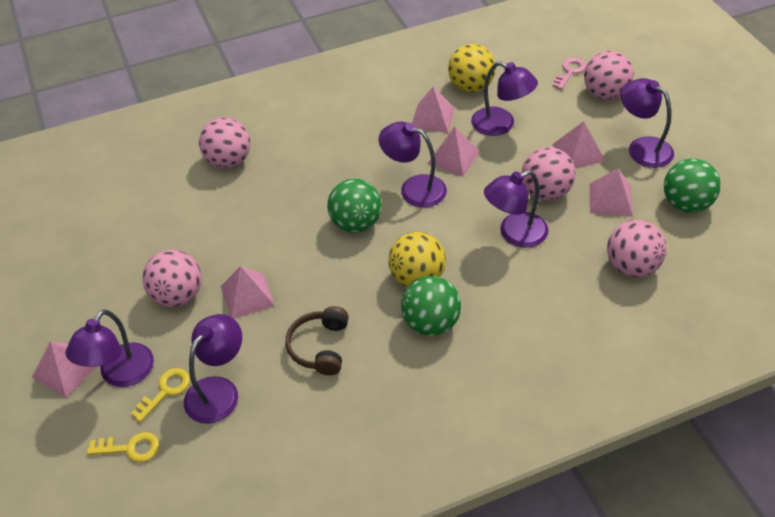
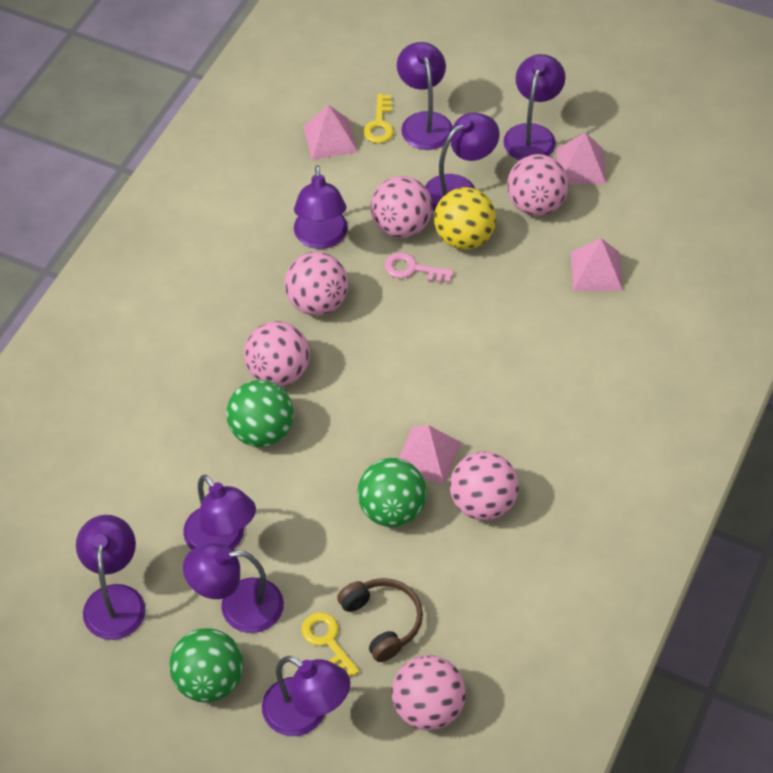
pink ball: [142,250,202,307] [199,117,250,168] [522,147,575,201] [584,51,633,100] [607,220,667,277] = 5 -> [244,321,310,387] [284,252,348,316] [370,176,432,238] [392,655,466,731] [450,452,519,521] [507,154,569,216] = 6
pink pyramid: [32,341,97,398] [221,266,275,319] [412,87,455,133] [427,127,480,176] [552,121,605,169] [590,168,633,217] = 6 -> [303,105,358,160] [399,425,461,485] [556,132,606,184] [571,238,623,291] = 4
purple lamp: [66,310,154,387] [184,314,242,424] [379,122,447,207] [471,61,538,136] [484,170,548,248] [621,78,674,168] = 6 -> [76,515,146,640] [183,475,256,550] [183,543,284,633] [262,656,350,736] [294,165,348,249] [397,42,453,150] [425,113,500,211] [503,54,565,160] = 8
yellow ball: [388,232,446,287] [448,44,496,92] = 2 -> [434,187,496,250] = 1

